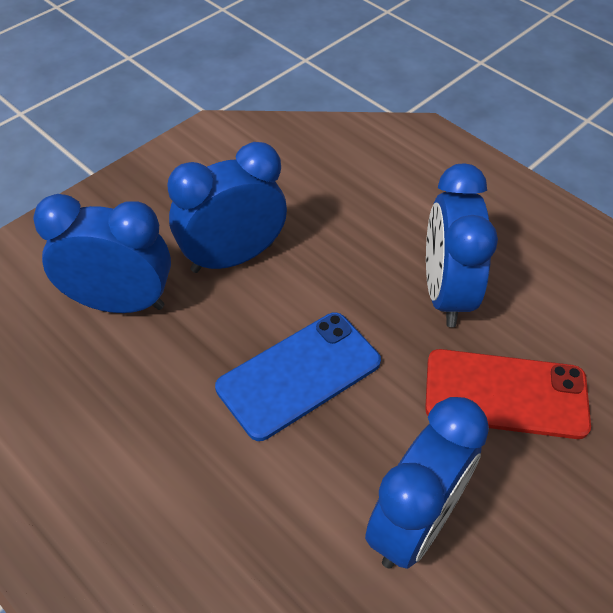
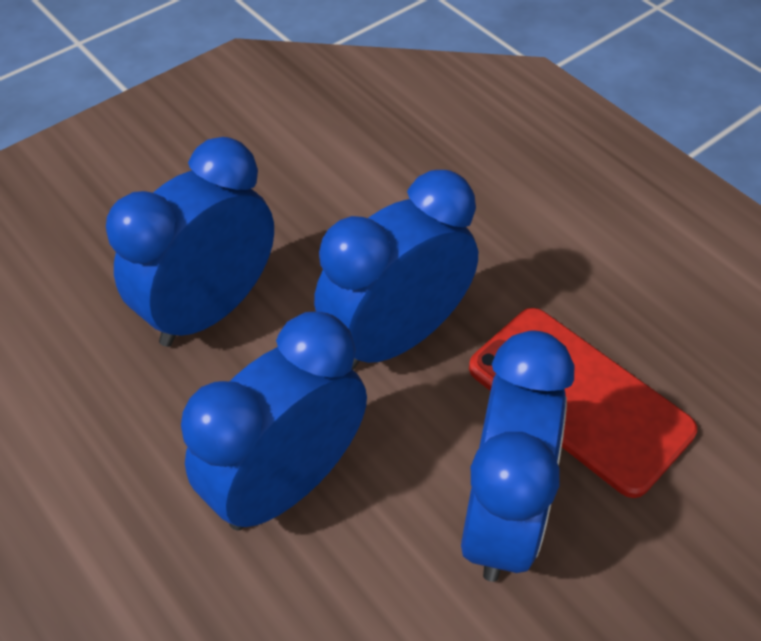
blue phone: [215,313,381,441] = 1 -> none = 0

